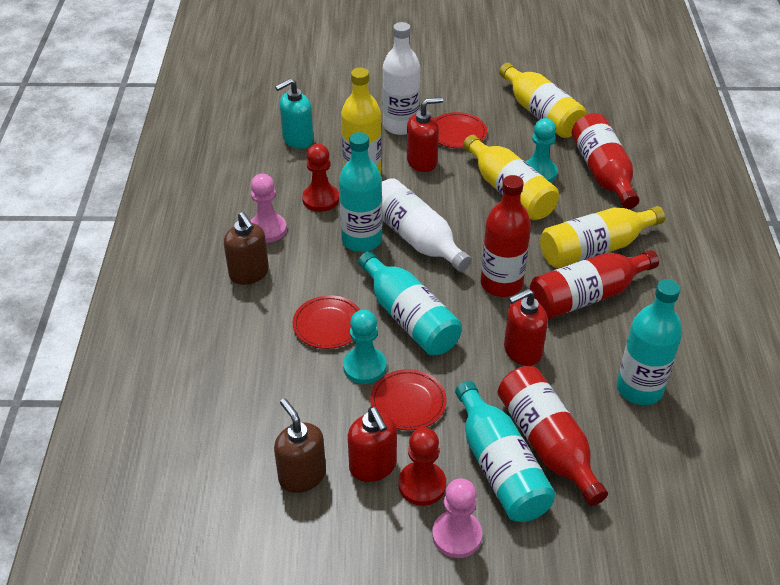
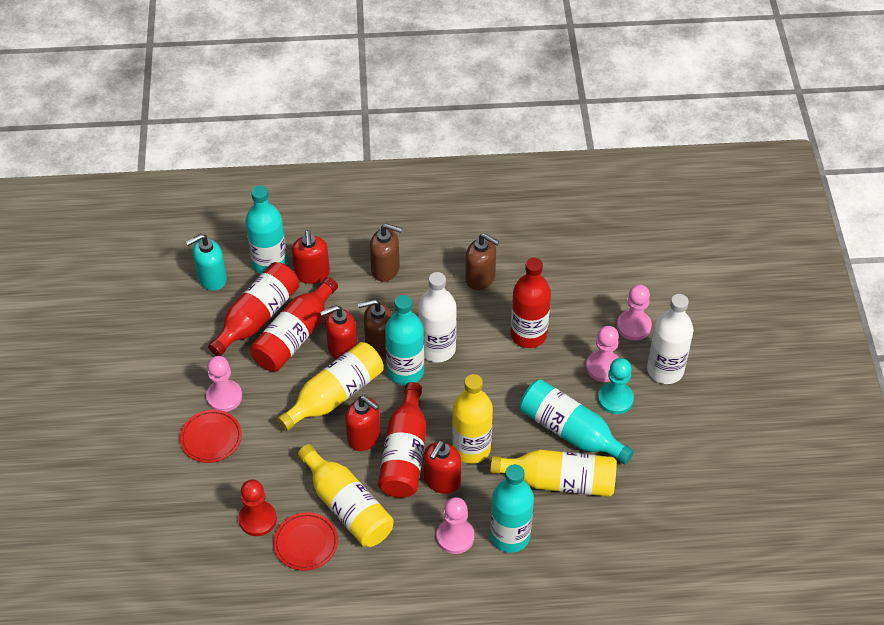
brown soap dispenser: [224,212,269,285] [274,398,326,493] = 2 -> [358,299,392,357] [370,223,402,282] [465,233,499,290] = 3
pink pawn: [251,174,287,243] [432,478,482,558] = 2 -> [206,356,242,412] [437,497,474,554] [586,326,619,382] [617,285,652,340] = 4
red pawn: [302,144,339,212] [399,428,446,506] = 2 -> [239,479,277,536] = 1
red plate: [293,295,360,349] [370,369,447,430] [435,112,487,148] = 3 -> [180,410,242,463] [273,512,338,571] = 2
red soap dispenser: [348,407,397,482] [407,97,443,172] [504,289,548,366] = 3 -> [292,230,330,284] [320,305,358,359] [345,396,381,451] [423,440,461,494] = 4
turquoise pawn: [343,310,387,384] [526,118,558,183] = 2 -> [598,358,634,414] = 1

